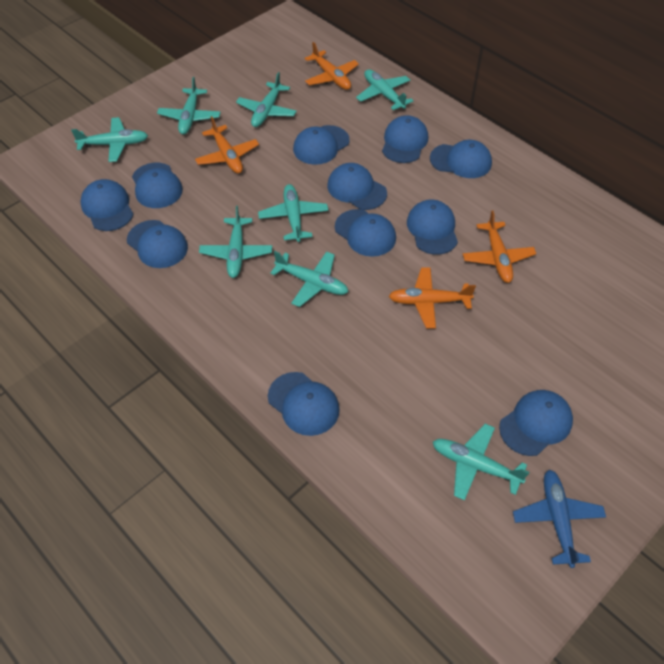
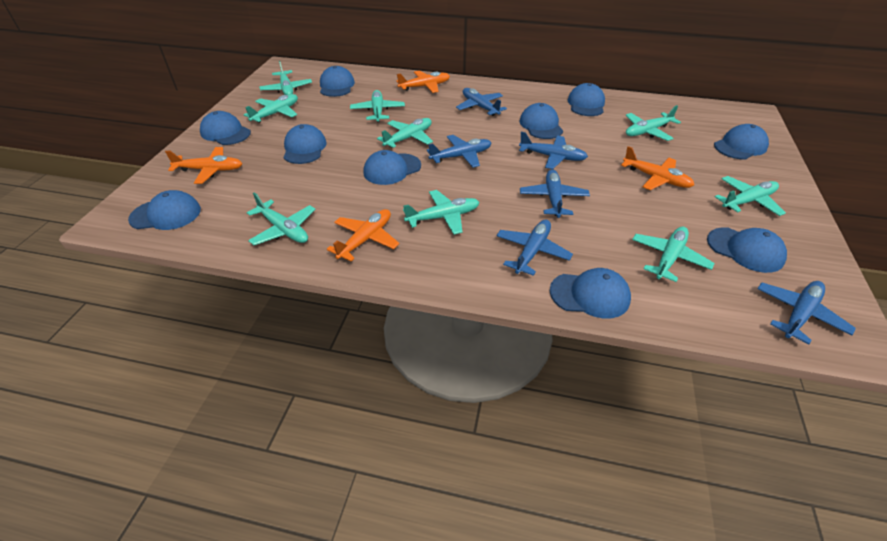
blue cap: [80,179,134,231] [127,220,188,268] [132,163,183,208] [268,372,340,436] [293,125,350,165] [327,163,387,210] [335,209,396,257] [382,115,428,163] [407,200,458,255] [430,140,492,178] [499,390,573,456] = 11 -> [128,190,201,230] [200,111,251,145] [284,124,327,164] [320,66,355,97] [363,150,421,185] [519,103,563,139] [550,268,631,319] [568,83,605,116] [707,227,787,273] [714,124,769,159] = 10
blue plane: [513,470,606,568] = 1 -> [427,135,491,168] [456,88,507,116] [496,219,573,276] [519,132,588,169] [520,169,590,218] [757,281,856,344] = 6
turquoise plane: [71,117,148,162] [157,77,221,135] [199,206,272,278] [236,72,297,127] [258,184,328,242] [270,251,348,307] [356,69,413,110] [433,424,529,501] = 8 -> [244,94,298,123] [247,192,316,245] [259,61,312,95] [350,90,405,122] [377,118,433,148] [403,190,480,234] [626,105,681,141] [632,226,715,282] [715,176,786,216] = 9

